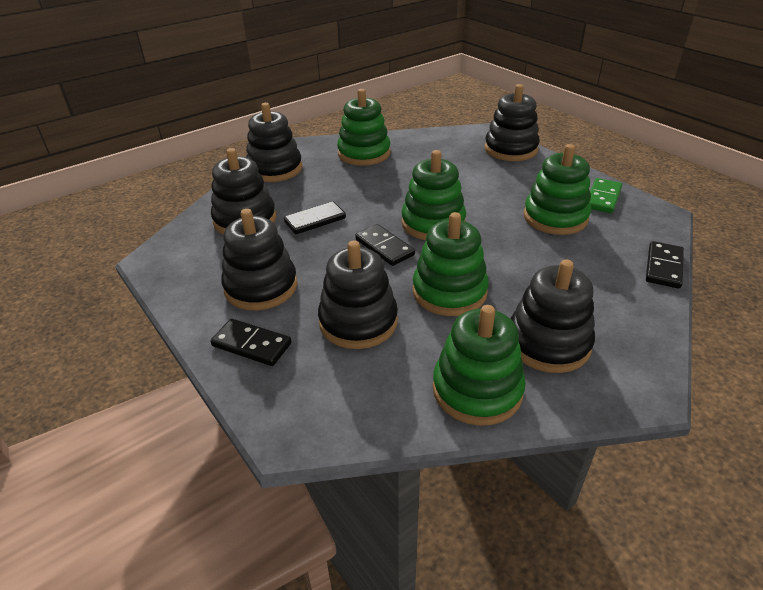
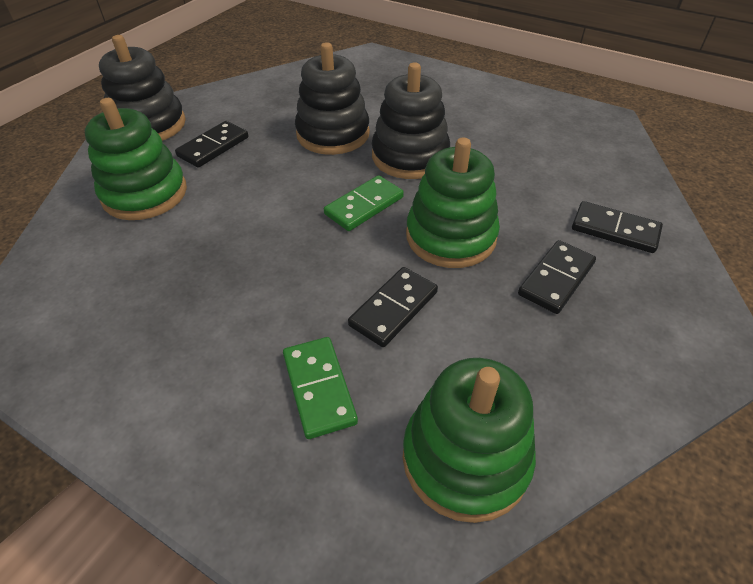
black stacking toy: [211,148,276,235] [221,209,298,310] [246,103,302,182] [318,240,398,349] [485,84,540,161] [511,260,595,373] = 6 -> [99,35,186,141] [295,42,370,155] [372,62,450,179] = 3
green domino: [590,178,622,213] = 1 -> [283,337,358,439] [324,175,404,231] = 2
green stacking toy: [337,89,391,166] [401,150,466,240] [413,212,489,316] [433,305,526,426] [524,144,591,235] = 5 -> [85,98,187,220] [403,358,536,523] [406,138,500,268] = 3

